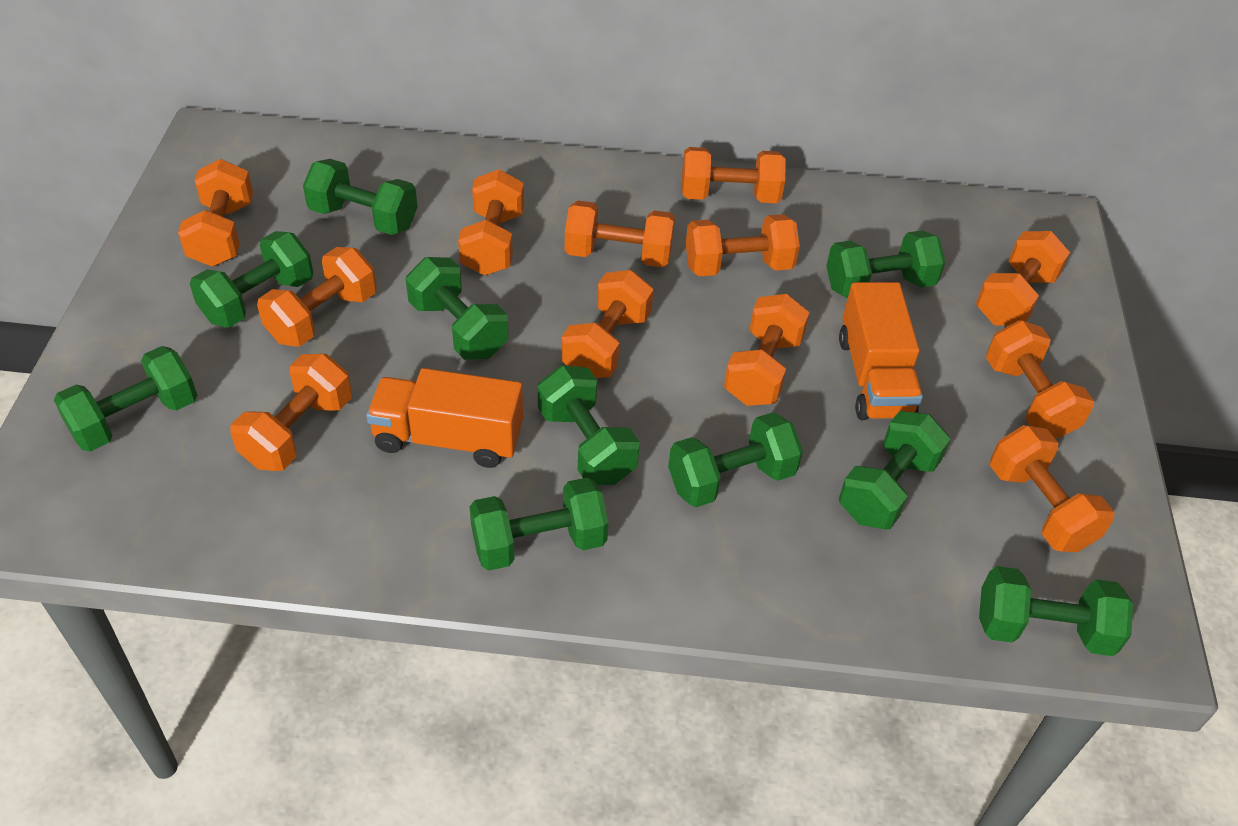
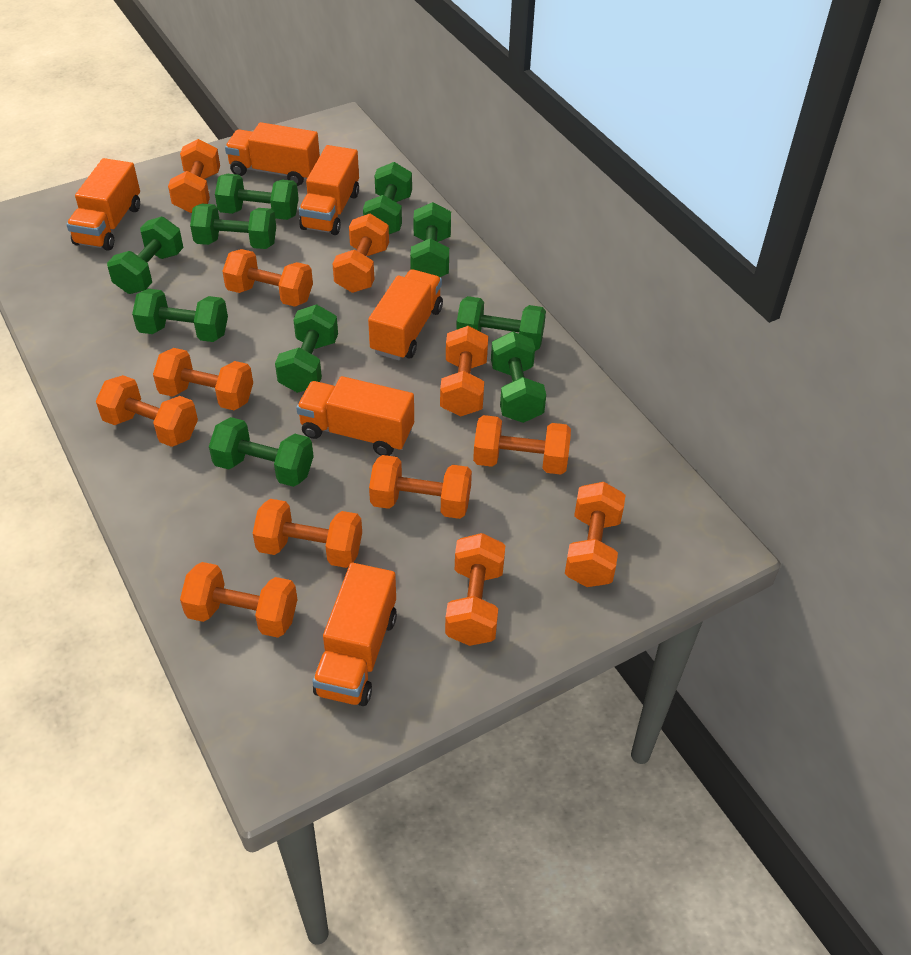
orange truck: [366,368,523,468] [839,282,923,420] = 2 -> [66,158,140,251] [225,122,320,186] [296,376,414,456] [299,145,359,235] [312,563,397,706] [368,269,443,360] = 6

